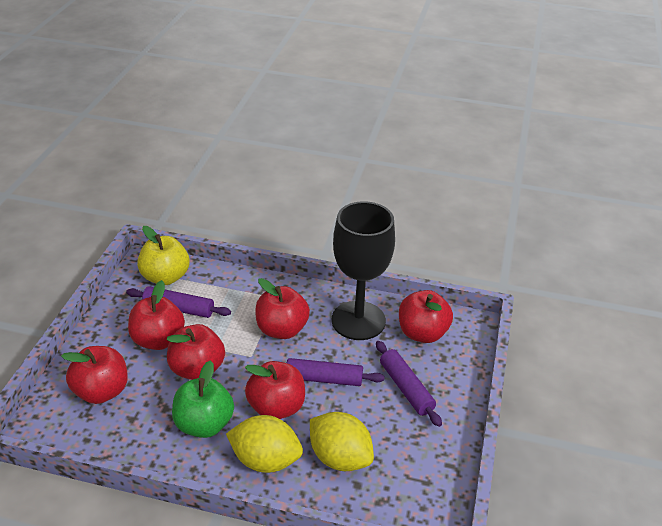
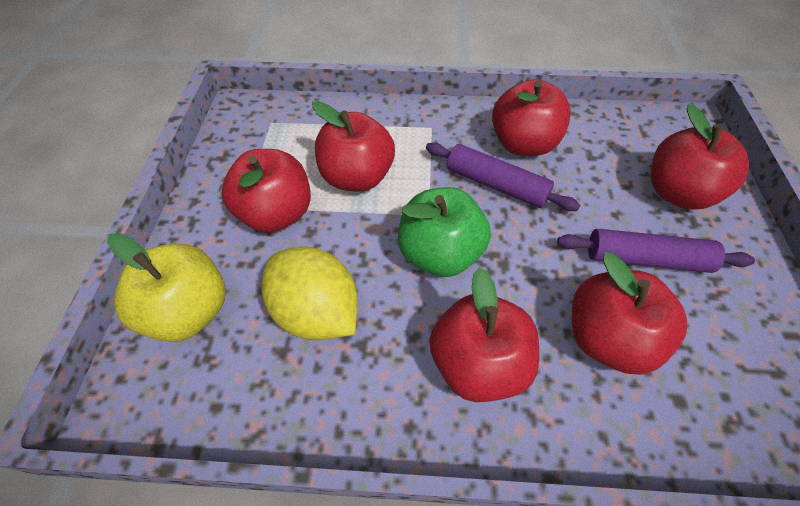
black goblet: [331,201,395,340] = 1 -> none = 0
purple rolling pin: [126,286,231,318] [287,358,385,386] [376,341,442,427] = 3 -> [426,143,580,211] [557,229,755,273] = 2
yellow lemon: [226,415,303,473] [310,412,374,471] = 2 -> [261,246,358,340] = 1

